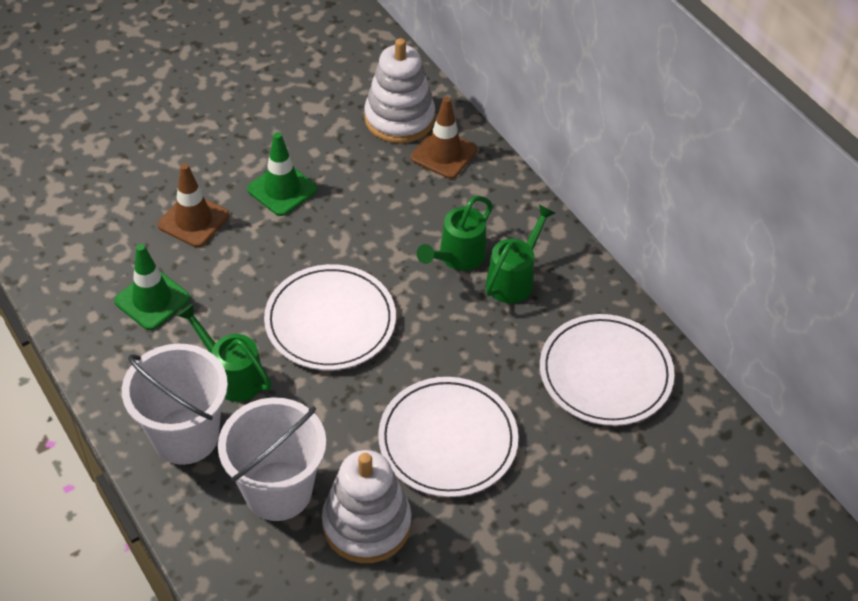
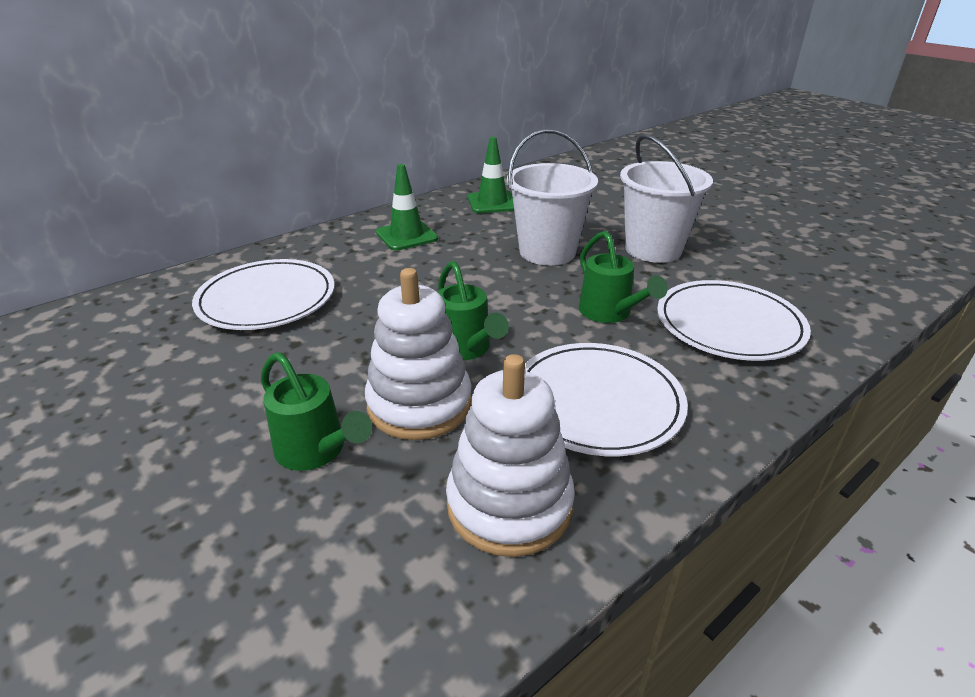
brown traffic cone: [158,163,229,247] [411,97,477,179] = 2 -> none = 0

